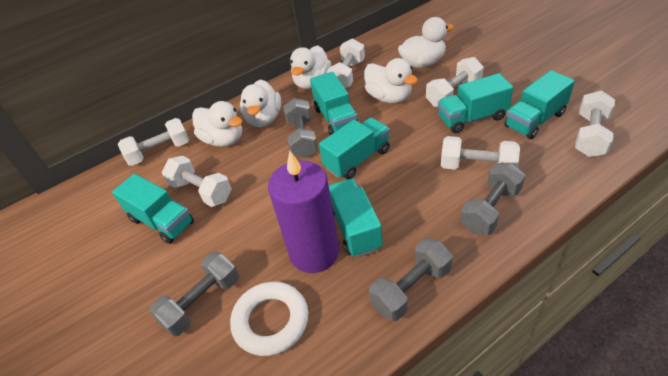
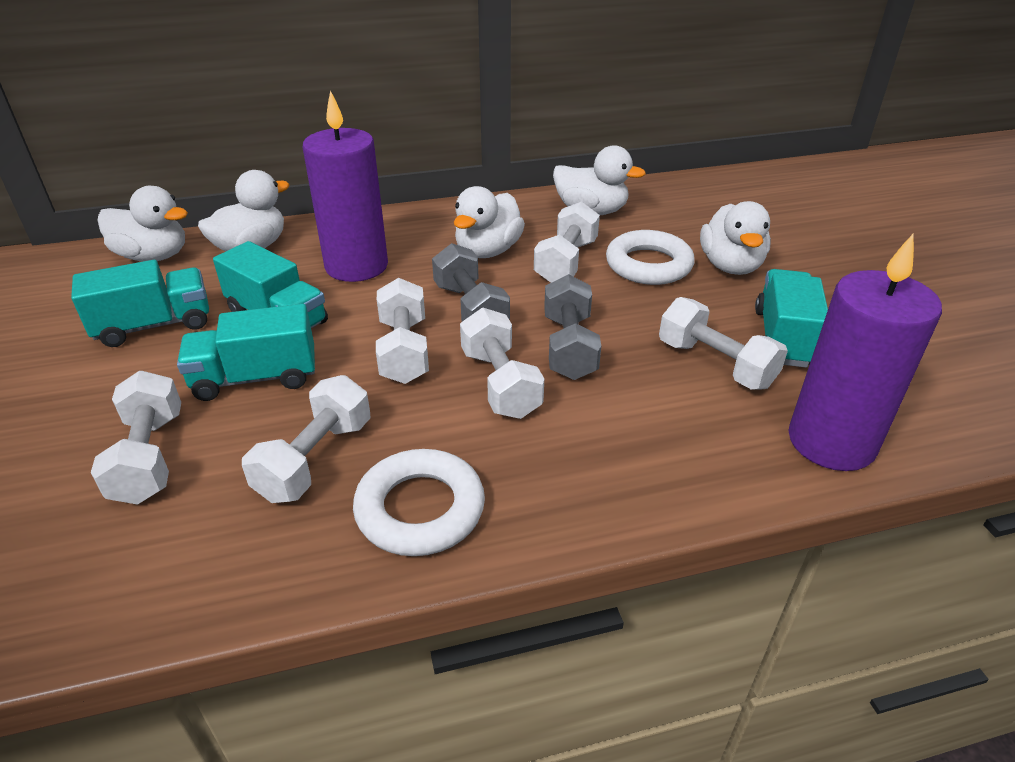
grey dumbbell: [149,252,239,337] [283,98,318,158] [369,238,453,321] [461,163,525,235] = 4 -> [432,243,510,321] [544,274,601,380] = 2
purple candle: [268,151,339,273] = 1 -> [303,90,388,282] [788,234,942,471] = 2
turquoise truck: [112,174,194,244] [310,72,359,135] [319,118,390,179] [329,179,383,257] [438,73,514,133] [504,70,575,139] = 6 -> [71,260,209,347] [177,304,315,401] [213,241,328,328] [755,269,828,368] = 4
white ring: [230,282,308,356] = 1 -> [353,449,485,556] [606,230,695,285] = 2

